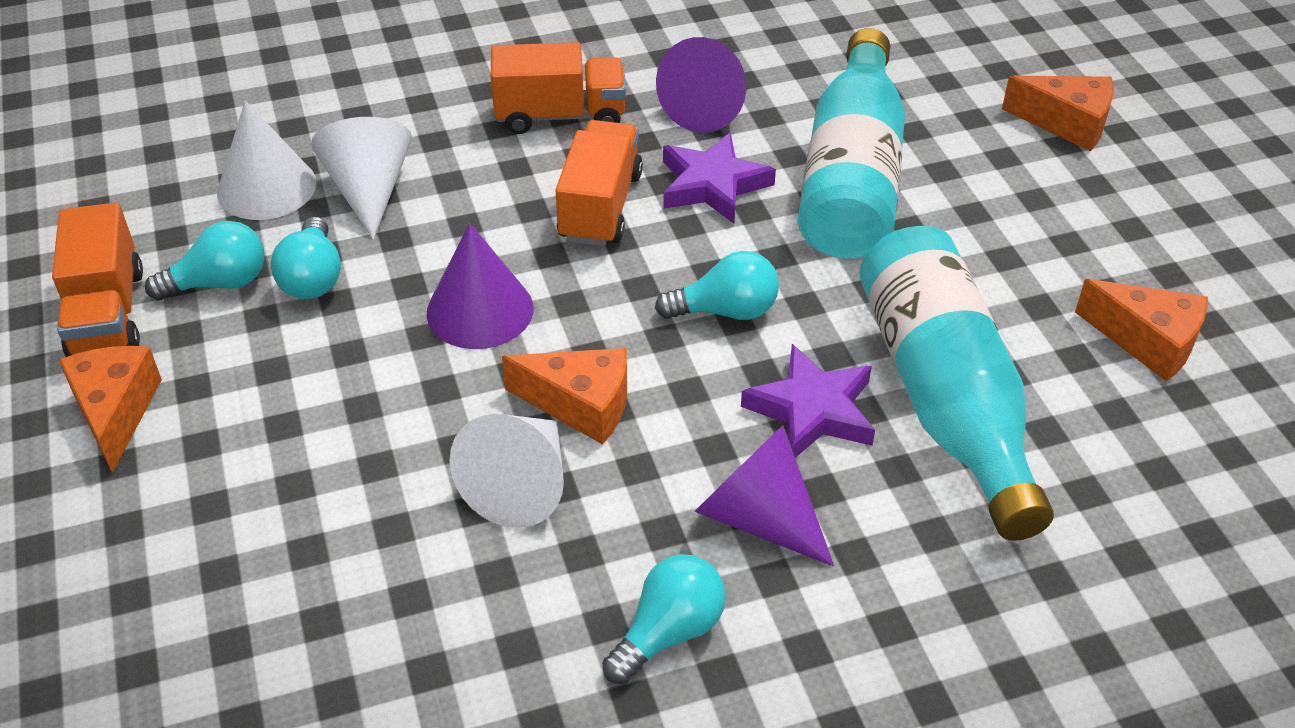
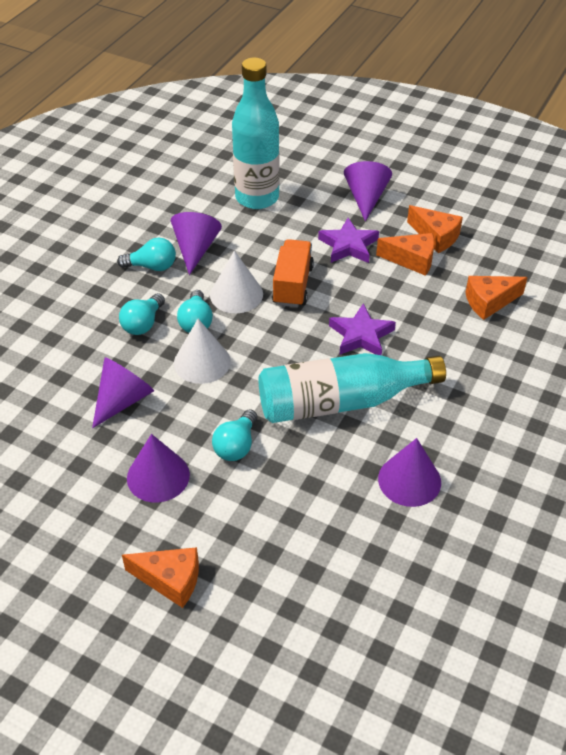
orange truck: [52,202,143,357] [491,42,626,134] [556,120,643,246] = 3 -> [272,239,314,307] = 1
purple cone: [427,223,533,349] [656,37,746,132] [694,425,834,566] = 3 -> [92,357,154,428] [127,434,190,502] [171,212,222,275] [344,161,392,221] [378,438,441,507] = 5
white cone: [217,100,317,220] [311,117,412,240] [450,414,564,528] = 3 -> [174,319,231,384] [210,251,263,313] = 2

